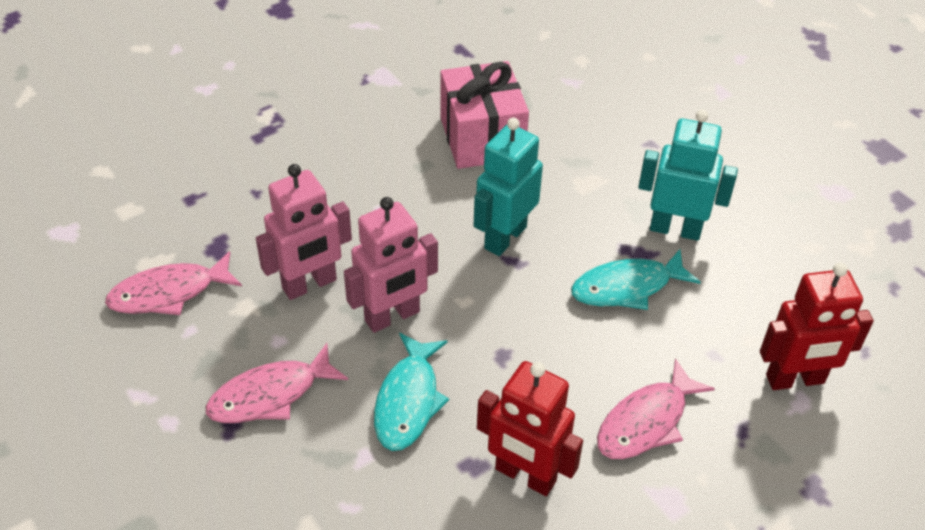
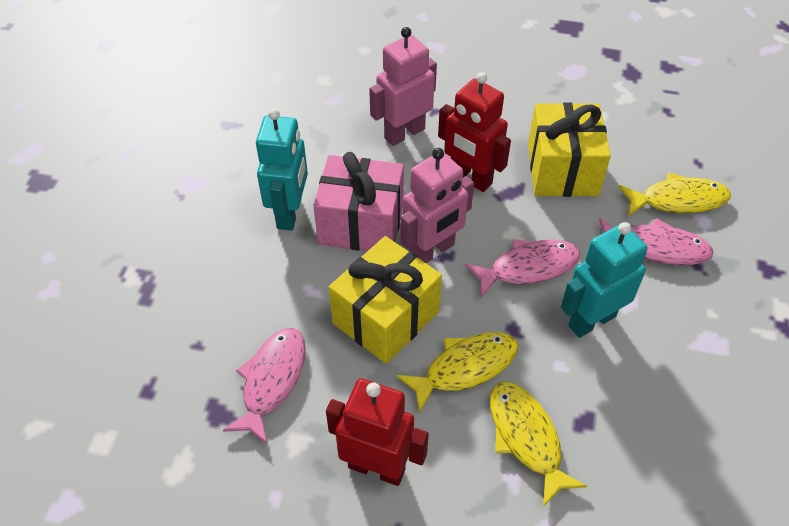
turquoise fish: [374,333,449,451] [571,249,701,310] = 2 -> none = 0
yellow fish: none = 0 -> [397,332,518,413] [490,382,587,507] [618,173,731,216] = 3
yellow gift: none = 0 -> [329,236,442,364] [528,102,611,197] = 2

